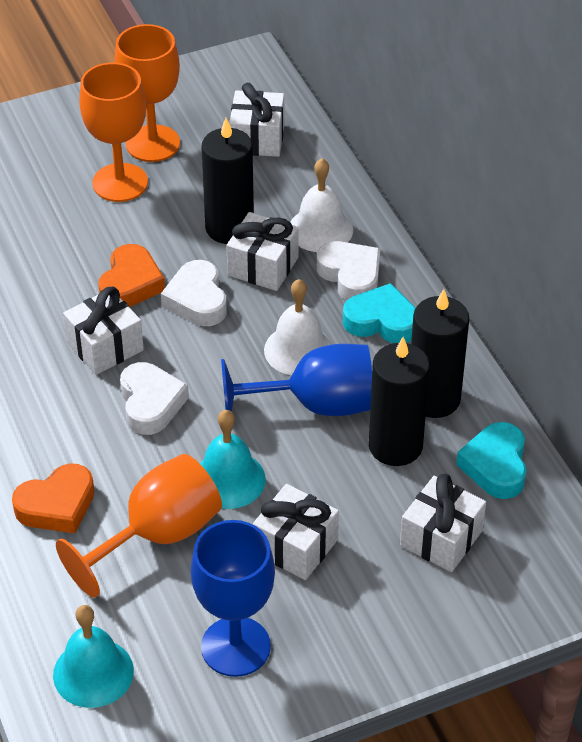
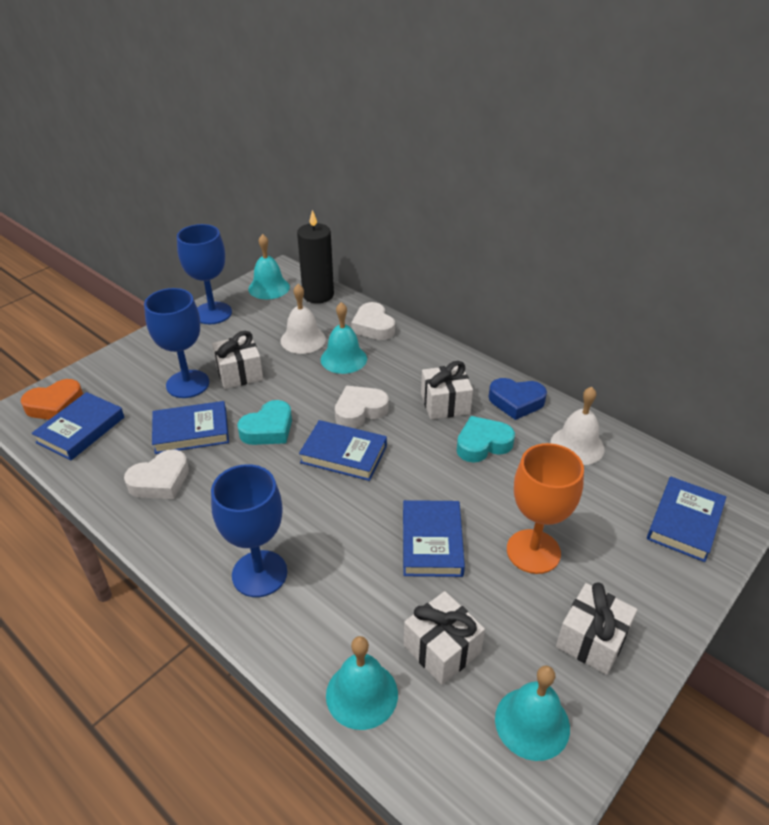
black candle: [202,118,254,244] [369,337,430,466] [411,289,469,418] = 3 -> [297,210,334,303] = 1
blue book: none = 0 -> [31,392,124,460] [152,401,229,454] [299,420,387,481] [403,500,465,577] [647,477,726,562] = 5
blue goblet: [191,520,275,677] [221,344,372,416] = 2 -> [144,288,209,398] [177,224,232,324] [211,464,287,597] = 3
blue heart: none = 0 -> [489,378,547,420] = 1
orange goblet: [56,454,222,598] [79,63,148,202] [114,24,180,162] = 3 -> [507,443,584,574] = 1
orange heart: [12,464,94,533] [98,244,165,307] = 2 -> [21,379,83,420] = 1
turquoise bell: [53,605,134,708] [200,410,266,509] = 2 -> [248,234,290,300] [321,302,367,374] [326,636,398,730] [495,666,570,761] = 4
white gift: [63,287,144,375] [226,212,299,291] [229,83,284,157] [253,484,339,580] [400,474,486,572] = 5 -> [212,331,263,389] [404,591,485,685] [421,361,473,420] [556,583,637,675] = 4

